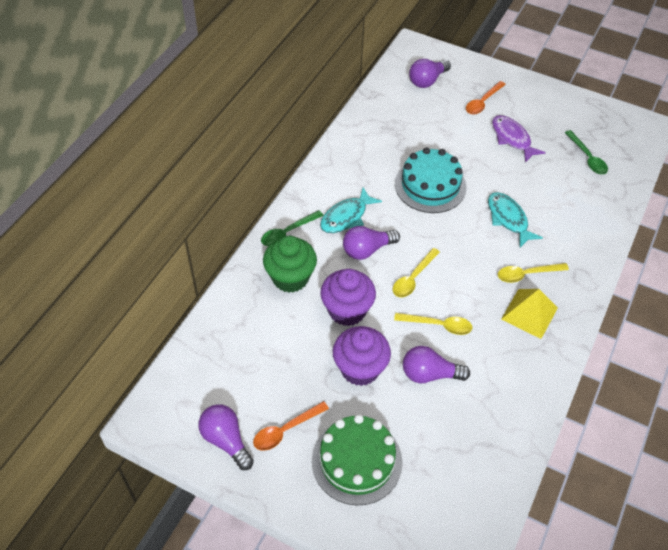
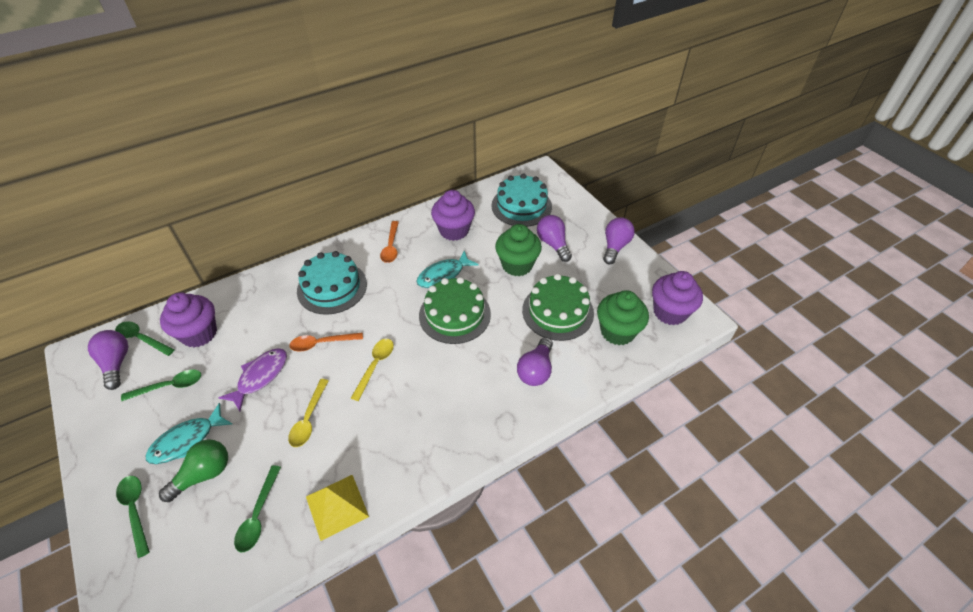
green cake: [312,414,403,505] = 1 -> [419,277,491,344] [522,274,594,341] = 2
green cupcake: [263,236,317,293] = 1 -> [495,224,542,276] [597,290,649,345] = 2
green light bulb: none = 0 -> [159,439,228,502] = 1
green spoon: [261,210,324,246] [565,130,608,174] = 2 -> [115,321,175,356] [116,476,150,558] [121,370,201,401] [234,465,281,552] = 4
purple cupcake: [320,269,376,326] [333,326,391,386] = 2 -> [160,292,217,347] [431,190,475,241] [652,271,703,325] = 3
turquoise cake: [395,147,466,213] = 1 -> [297,251,367,315] [491,173,552,227] = 2
yellow spoon: [393,248,440,297] [394,313,473,335] [498,263,569,283] = 3 -> [288,379,329,447] [351,339,394,401] = 2

